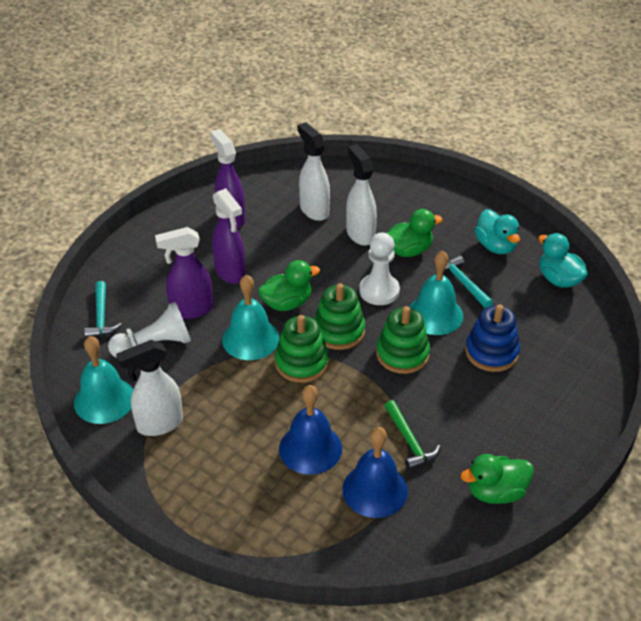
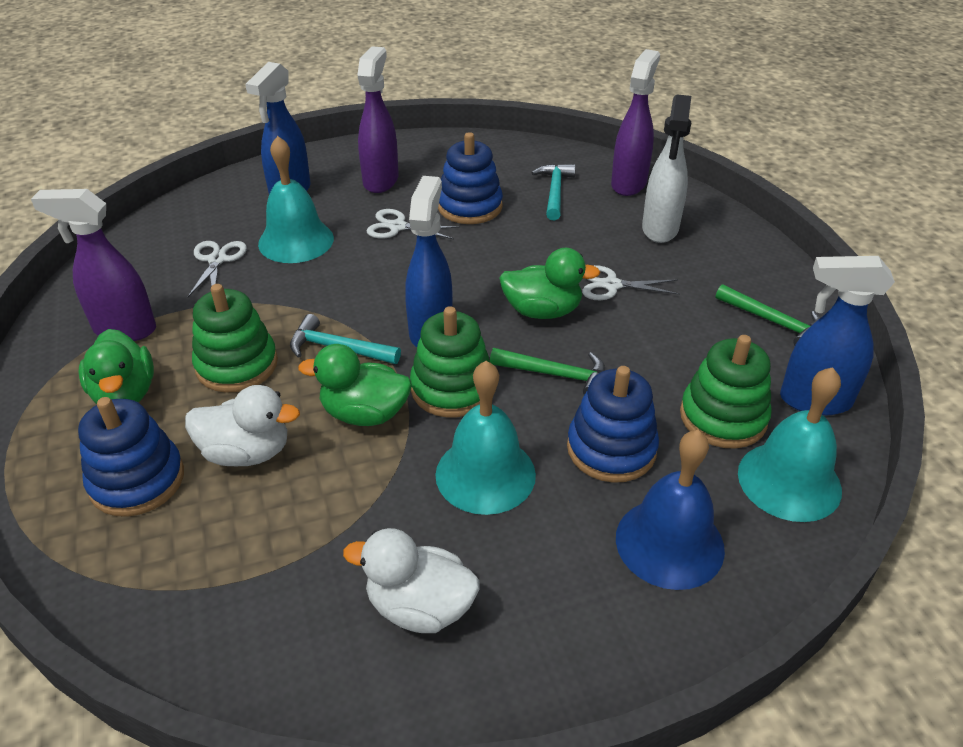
blue bell: [279,385,342,475] [342,427,408,518] = 2 -> [616,430,725,590] = 1
blue spray bottle: none = 0 -> [245,62,311,194] [405,176,453,347] [780,256,895,416] = 3
blue stacking toy: [465,305,520,372] = 1 -> [78,397,184,517] [438,132,503,224] [567,366,659,483] = 3
green hammer: [385,400,440,470] = 1 -> [490,348,605,395] [715,284,820,346] = 2
turquoise duck: [475,209,520,254] [538,233,588,288] = 2 -> none = 0
white duck: none = 0 -> [185,385,300,466] [343,528,480,633] = 2
white pawn: [108,302,191,358] [359,233,400,305] = 2 -> none = 0
white scissors: none = 0 -> [188,241,247,297] [367,209,460,239] [582,265,680,300] = 3
white spray bottle: [116,340,183,436] [297,122,330,221] [346,144,377,246] = 3 -> [642,94,691,243] = 1

